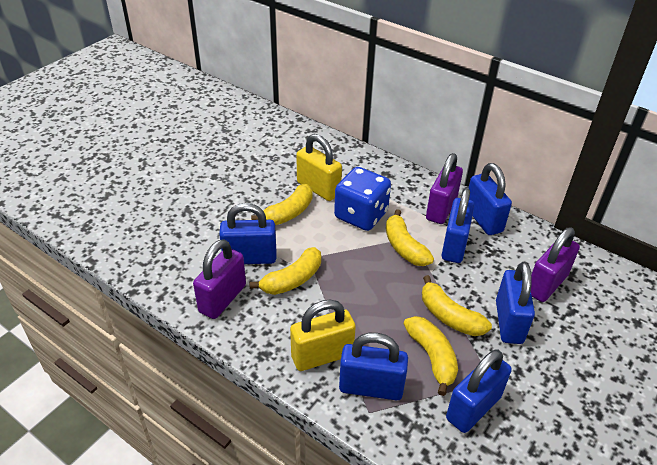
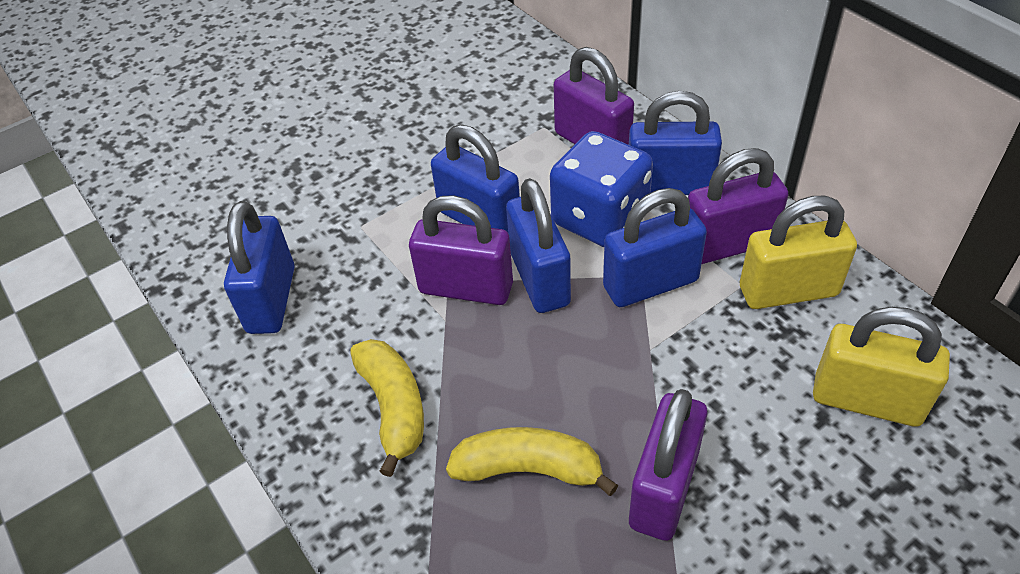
blue padlock: [219,203,276,264] [339,333,408,401] [442,188,474,263] [446,350,512,433] [468,163,512,235] [496,262,535,344] = 6 -> [224,201,295,334] [431,124,520,232] [506,178,571,313] [603,188,707,307] [629,91,722,195] = 5
purple padlock: [193,239,246,319] [426,153,463,224] [531,227,580,302] = 3 -> [409,195,513,305] [554,47,634,145] [629,389,708,541] [688,148,788,264] = 4
yellow banana: [249,247,321,295] [251,184,313,225] [386,209,434,266] [403,316,458,396] [422,275,492,336] = 5 -> [350,339,424,477] [446,427,618,496] = 2

